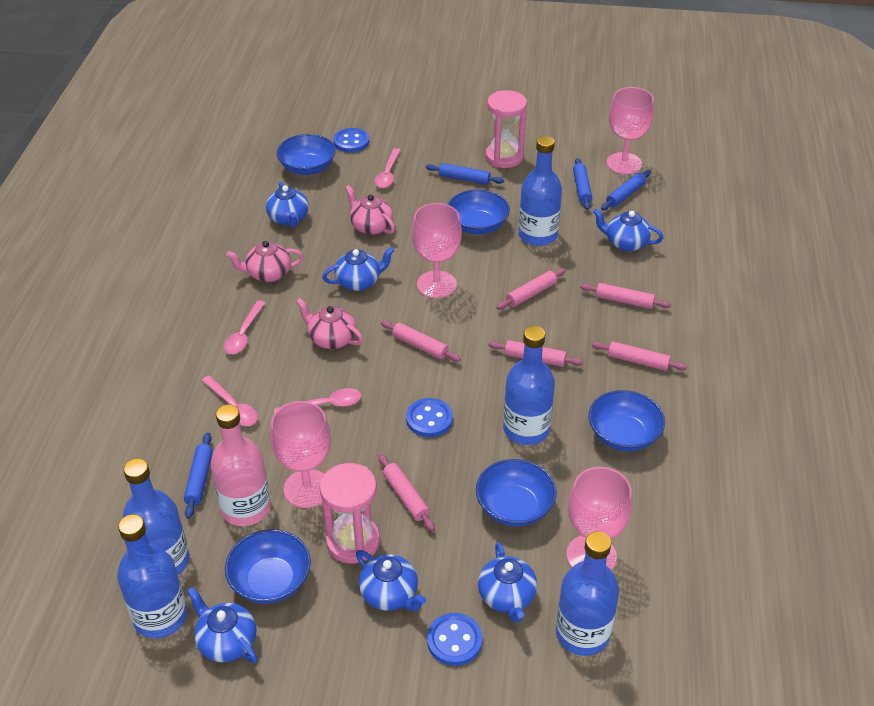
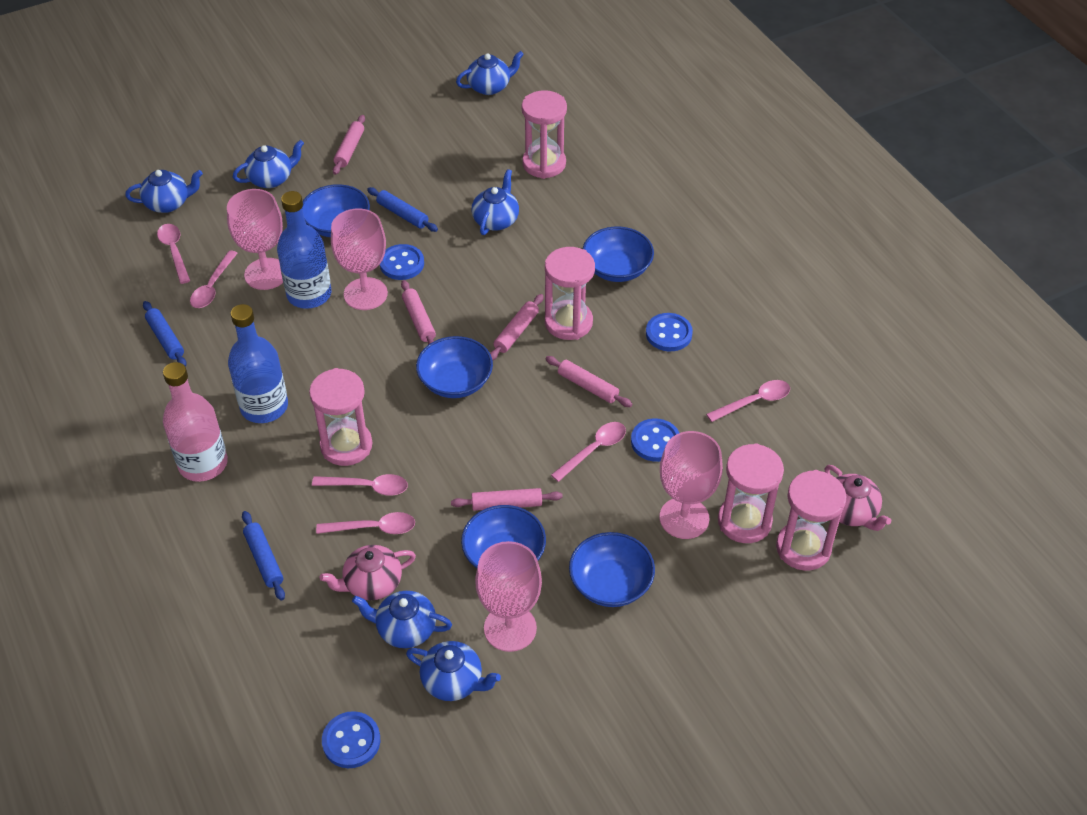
blue bottle: [117,514,187,638] [123,458,189,575] [503,326,555,445] [518,136,562,246] [556,531,619,656] = 5 -> [228,304,288,423] [277,191,332,309] = 2
blue button: [333,128,369,153] [406,398,453,437] [427,613,482,666] = 3 -> [322,711,380,768] [380,244,424,280] [631,418,679,462] [646,313,693,351] = 4
blue rolling pin: [184,433,213,519] [426,163,504,185] [573,158,592,210] [601,170,651,210] = 4 -> [143,301,186,367] [242,511,285,600] [367,187,438,232] = 3
pink hourglass: [319,463,380,564] [485,90,527,168] = 2 -> [309,368,372,466] [522,90,567,179] [545,247,595,340] [718,443,784,543] [776,470,846,571] = 5
pink rolling pin: [378,454,435,531] [381,320,461,362] [488,340,583,367] [496,268,566,310] [580,283,671,309] [592,341,688,371] = 6 -> [333,115,365,175] [401,280,436,345] [451,488,563,511] [490,294,544,360] [545,356,632,407] = 5
pink spoon: [201,375,258,426] [224,300,265,354] [274,388,362,412] [374,148,401,188] = 4 -> [157,224,190,284] [190,250,238,308] [312,474,408,496] [316,512,415,534] [551,422,626,482] [706,380,790,422] = 6
pink teapot: [226,241,304,282] [296,298,363,349] [345,185,395,235] = 3 -> [320,545,416,600] [825,465,891,531] = 2

